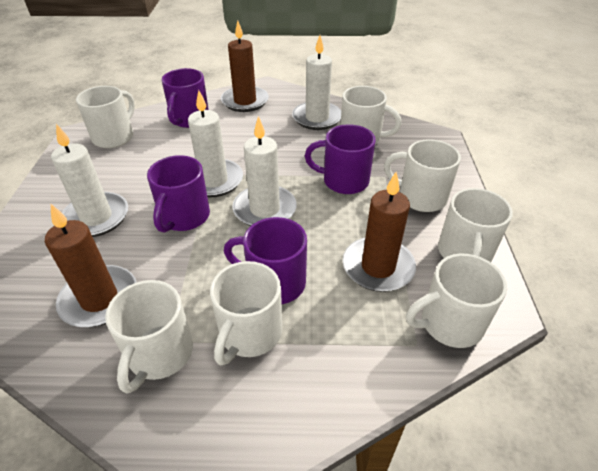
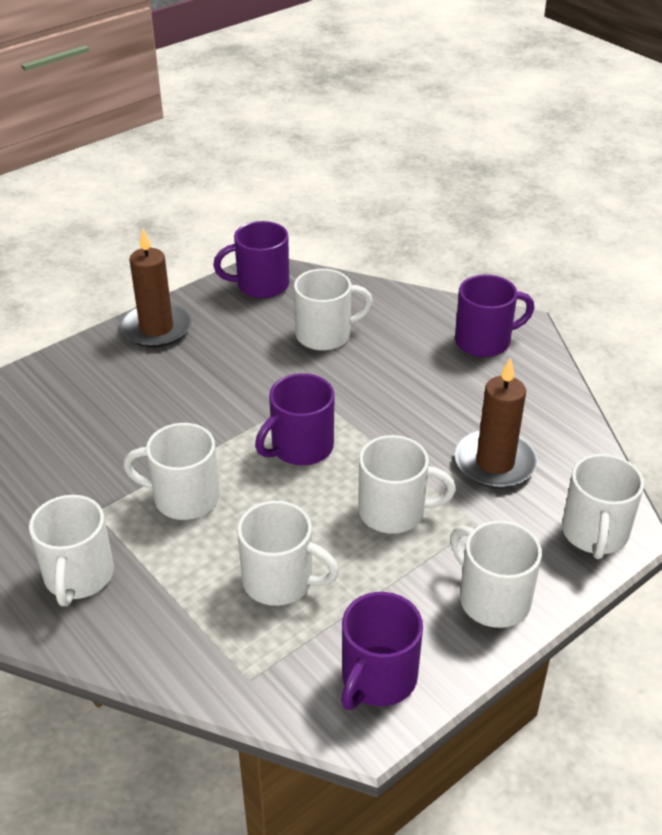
brown candle: [45,204,137,327] [221,20,269,112] [343,172,416,292] = 3 -> [120,228,192,348] [455,358,538,488] = 2
white candle: [51,124,128,237] [188,90,243,197] [232,116,297,226] [292,35,341,130] = 4 -> none = 0

